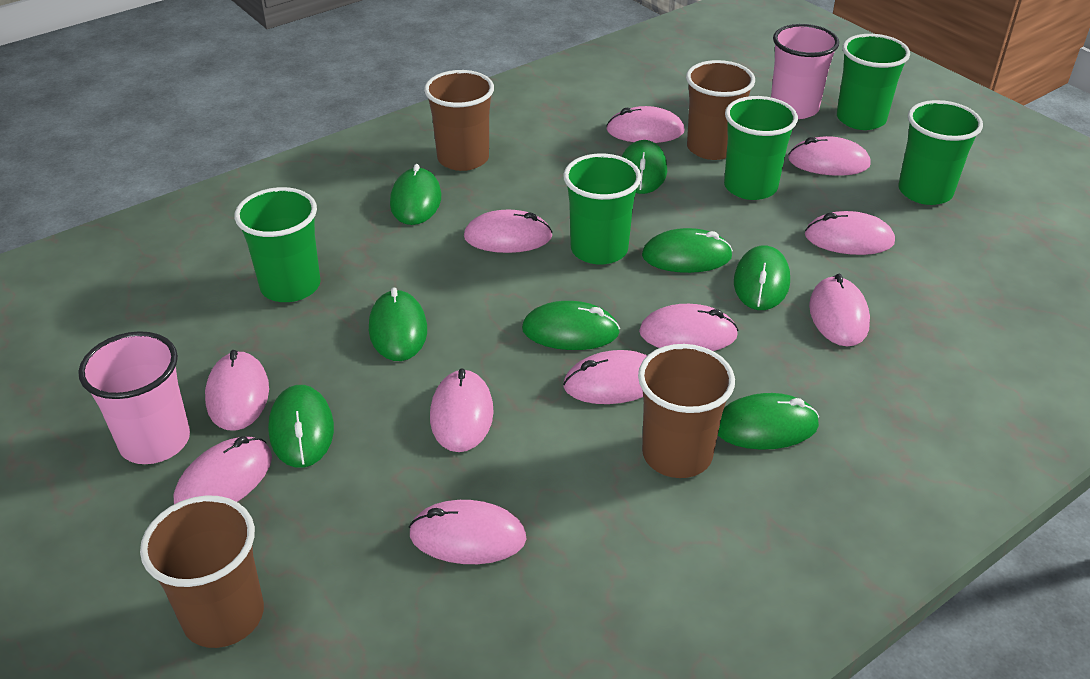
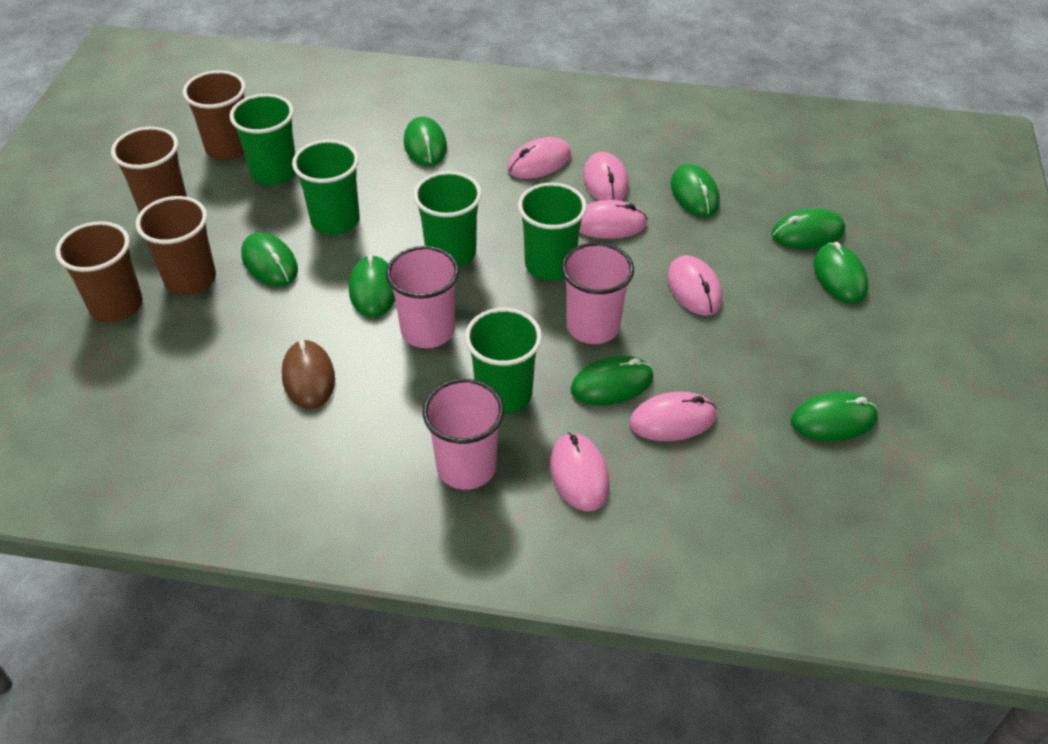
brown mouse: none = 0 -> [282,340,335,409] = 1
pink cup: [78,331,190,464] [771,24,839,119] = 2 -> [386,246,459,348] [423,379,504,490] [561,242,634,344] = 3
pink mouse: [174,436,272,504] [205,350,269,431] [409,500,526,564] [430,368,494,452] [464,210,553,253] [563,350,648,404] [606,106,685,143] [639,304,738,351] [788,136,871,176] [805,211,895,255] [809,274,870,347] = 11 -> [508,137,571,179] [550,432,610,512] [579,200,648,239] [583,152,629,201] [630,392,717,441] [668,255,722,316] = 6

